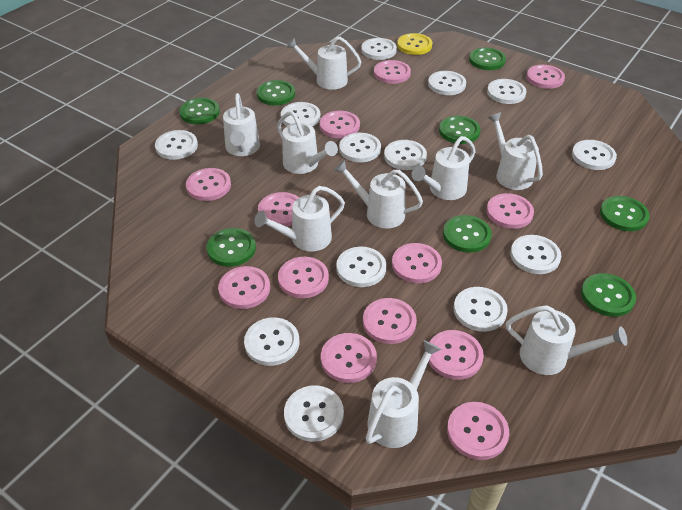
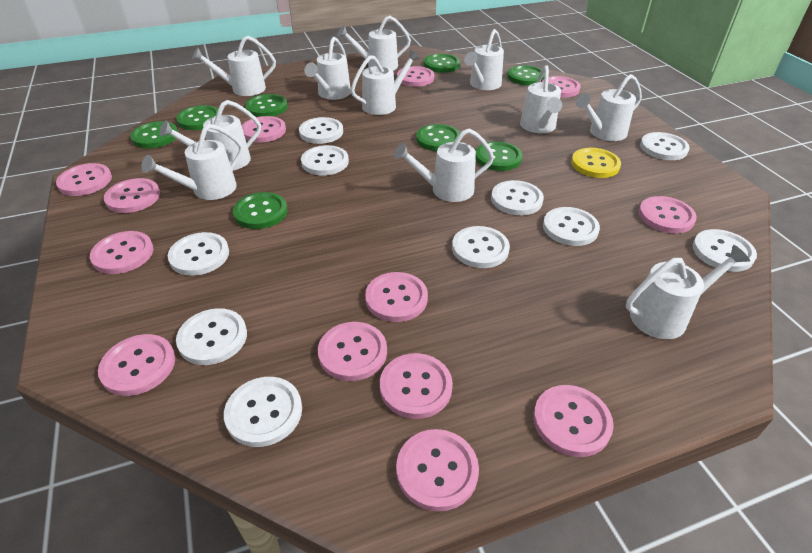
white button: [155,130,198,160] [244,317,299,366] [281,102,321,127] [284,385,344,442] [336,247,386,287] [339,133,381,162] [361,38,397,60] [384,140,427,170] [428,71,466,95] [454,287,508,332] [487,79,526,104] [510,235,561,274] [572,140,617,170] = 13 -> [168,232,229,276] [176,308,247,365] [224,377,302,447] [299,117,343,144] [301,145,349,175] [452,226,510,268] [491,180,544,215] [543,207,600,246] [640,132,690,160] [692,229,757,272] = 10
white watering can: [223,93,260,156] [255,186,345,252] [277,111,338,174] [287,37,361,90] [334,160,423,228] [366,340,441,448] [412,136,476,200] [488,112,543,190] [506,305,627,375] = 9 -> [141,124,243,200] [160,100,261,170] [192,36,276,96] [304,37,351,100] [337,16,411,71] [351,50,420,115] [394,129,494,202] [464,29,504,90] [520,65,562,133] [576,74,642,141] [626,245,750,339] = 11

